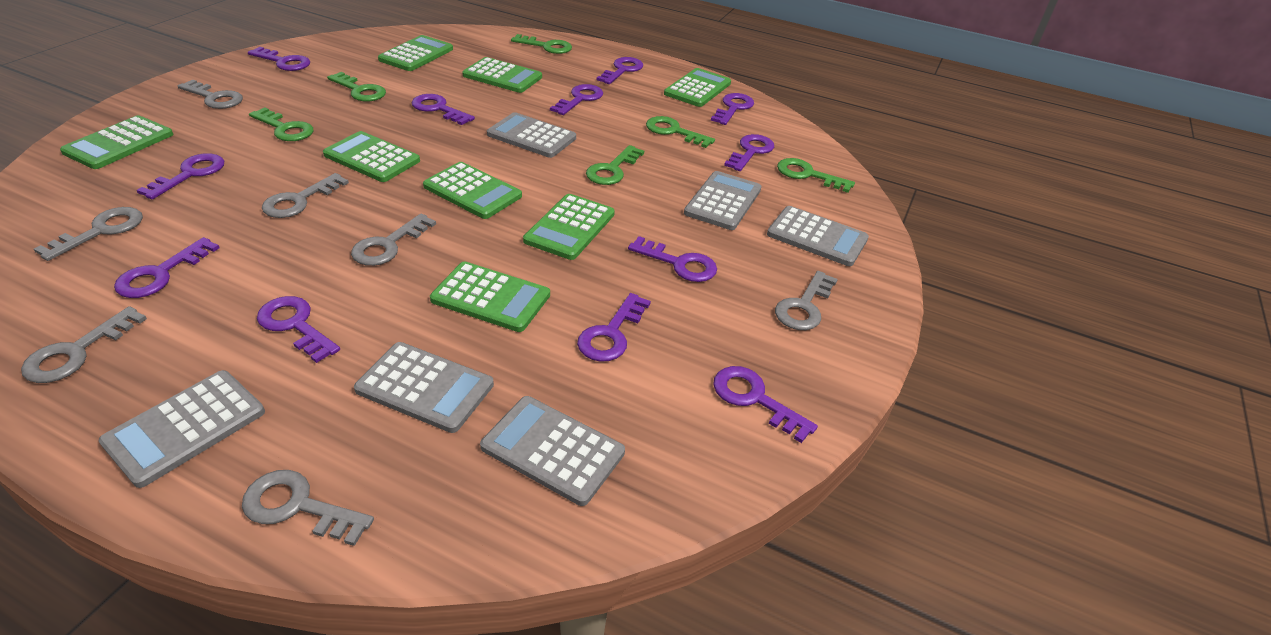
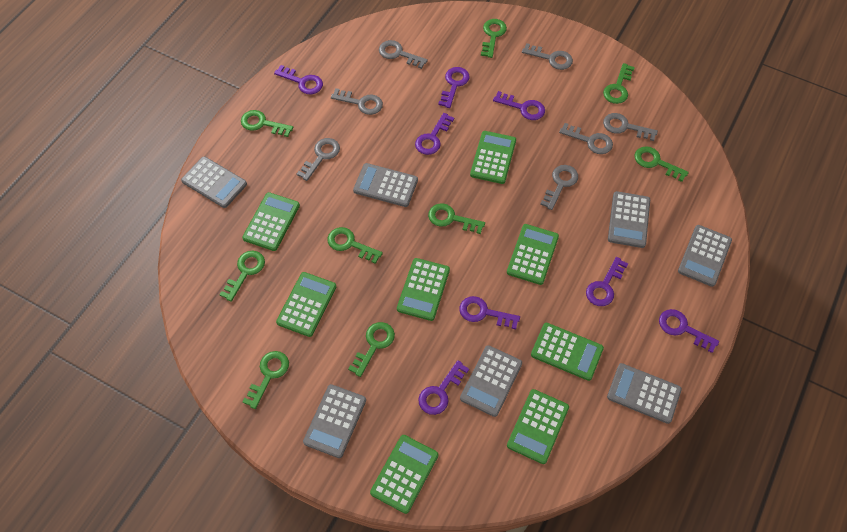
green key: [249,107,314,141] [327,72,386,101] [511,34,572,54] [586,145,644,185] [646,116,715,148] [777,158,855,193] = 6 -> [219,251,265,302] [241,110,293,137] [243,351,289,409] [327,227,383,264] [348,322,395,377] [428,203,485,234] [481,19,507,58] [603,63,635,104] [634,146,689,182] = 9
grey calculator: [98,370,265,488] [354,342,494,433] [480,396,625,506] [487,112,576,158] [684,171,762,230] [767,206,869,266] = 6 -> [181,156,247,208] [303,384,366,458] [353,163,418,207] [460,345,522,417] [607,363,682,424] [608,191,650,248] [678,225,732,287] = 7
purple key: [114,237,220,298] [137,153,224,199] [248,47,310,71] [257,296,340,363] [412,94,475,125] [550,84,603,115] [577,293,651,362] [597,57,643,84] [628,236,717,282] [711,93,754,125] [713,366,818,443] [724,134,774,171] = 12 -> [274,65,323,94] [415,113,454,155] [418,360,469,415] [438,67,470,108] [459,296,520,329] [493,91,545,120] [586,257,628,306] [659,309,719,353] = 8

